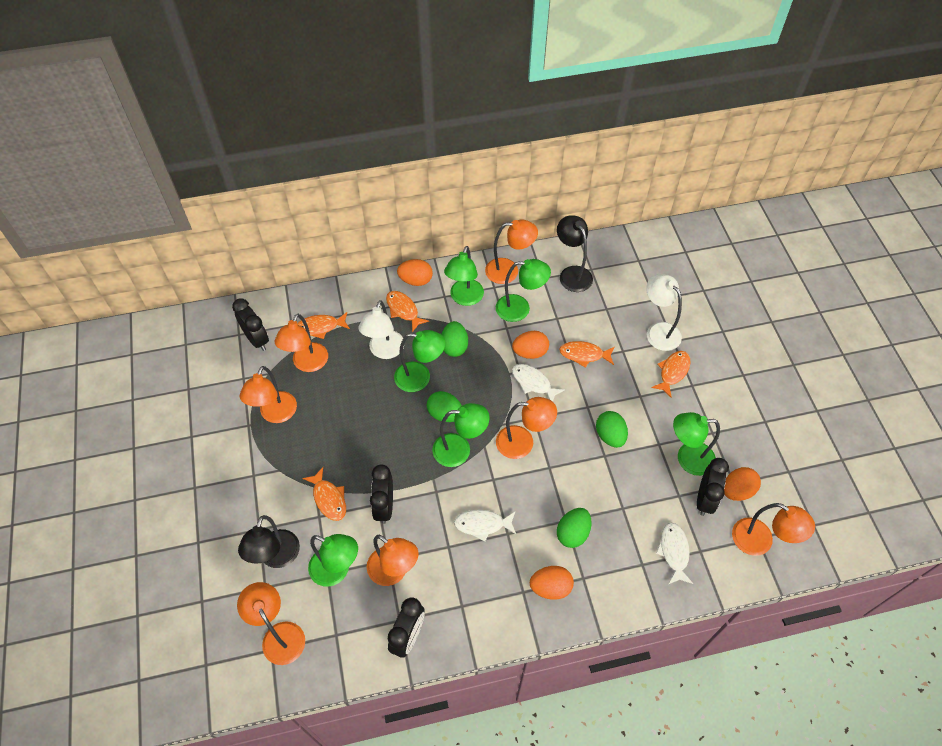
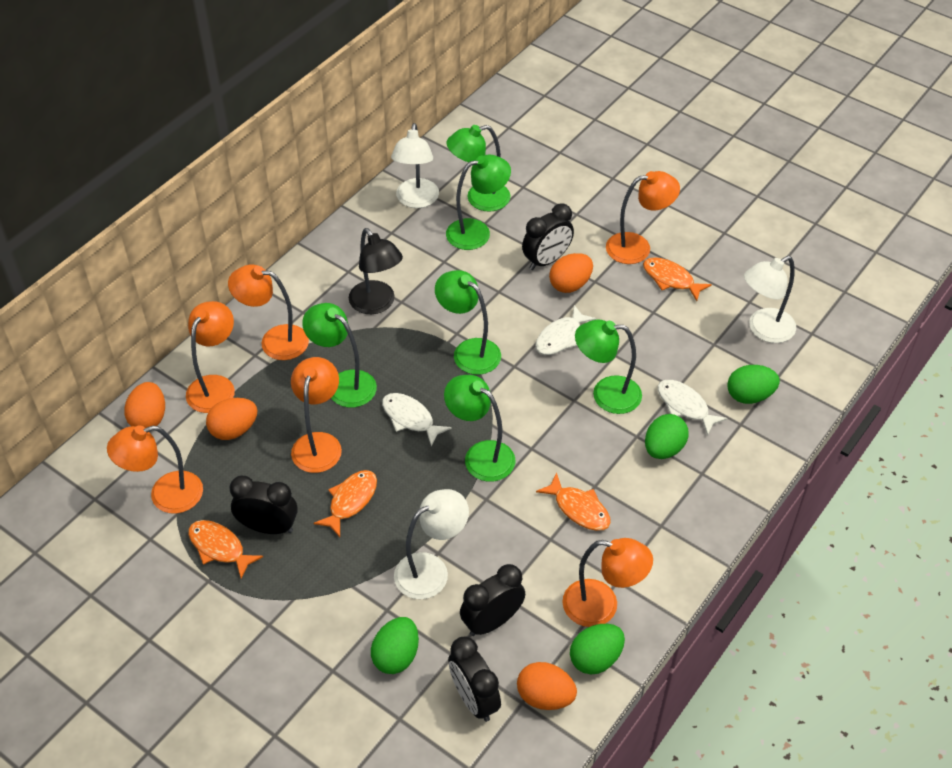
black lamp: [238,515,300,568] [557,215,593,292] = 2 -> [349,228,403,314] = 1
orange fish: [297,312,350,339] [302,467,346,521] [386,291,429,332] [559,341,615,368] [651,351,691,397] = 5 -> [188,520,263,579] [313,470,377,537] [536,472,611,531] [643,257,712,301] = 4
orange lamp: [237,582,305,665] [240,366,297,423] [275,314,328,372] [367,535,418,586] [485,219,538,284] [496,397,557,459] [732,503,815,556] = 7 -> [107,426,203,514] [186,301,235,413] [228,264,309,360] [291,357,342,473] [562,538,653,627] [606,171,680,264] = 6
white lamp: [358,300,404,359] [646,274,682,351] = 2 -> [391,123,439,208] [394,489,469,599] [744,256,796,343] = 3

